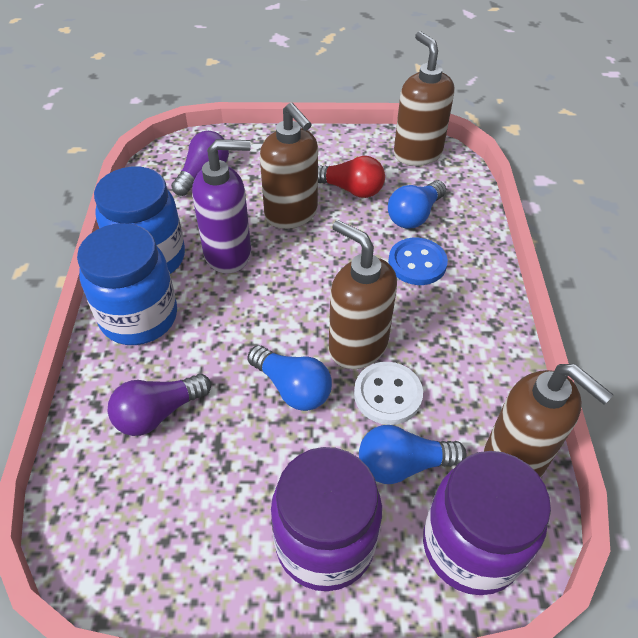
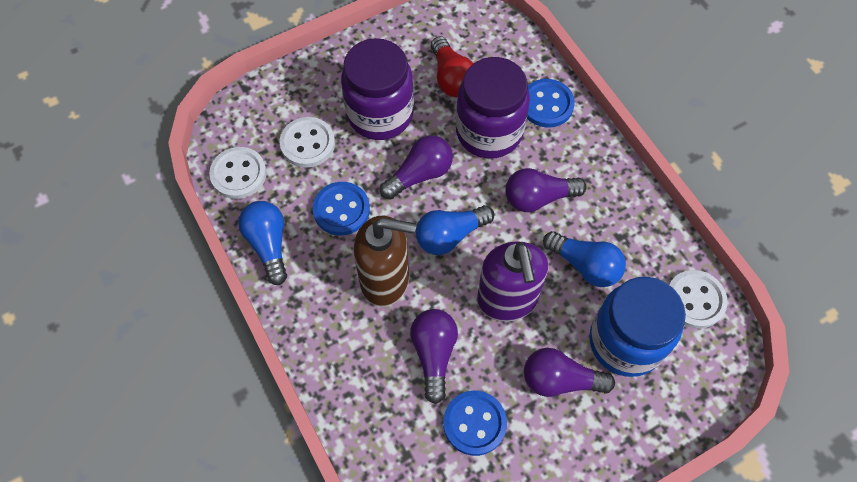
blue button: [388,238,448,285] = 1 -> [313,182,370,236] [443,391,507,456] [527,79,575,127] = 3
blue jar: [77,223,177,345] [94,166,185,274] = 2 -> [589,277,686,377] = 1
brown soap dispenser: [260,103,318,229] [329,220,397,369] [394,31,454,166] [483,364,614,477] = 4 -> [354,216,416,307] = 1
purple light bulb: [108,374,211,436] [171,131,229,196] = 2 -> [380,135,453,200] [410,309,458,404] [505,168,587,212] [524,348,615,397] = 4
white button: [354,362,423,425] = 1 -> [209,147,267,199] [279,117,335,168] [669,270,728,329] = 3

